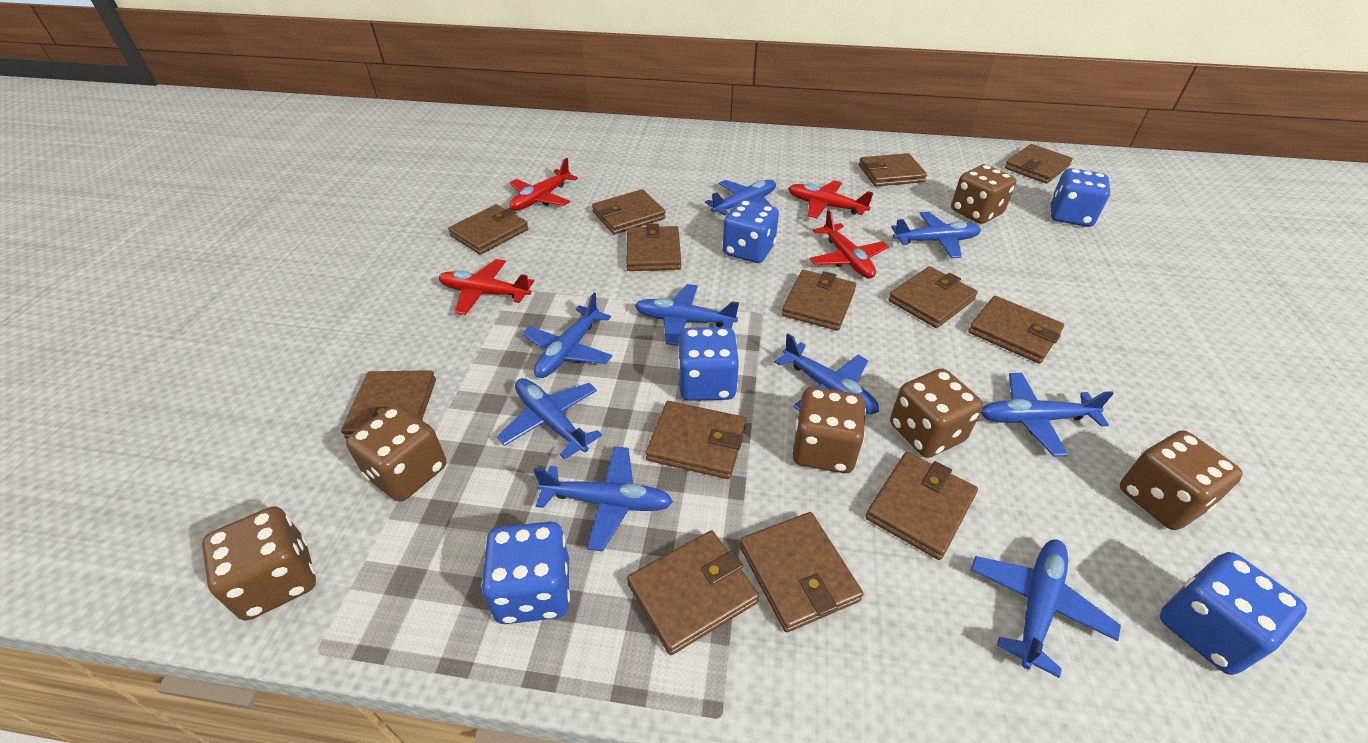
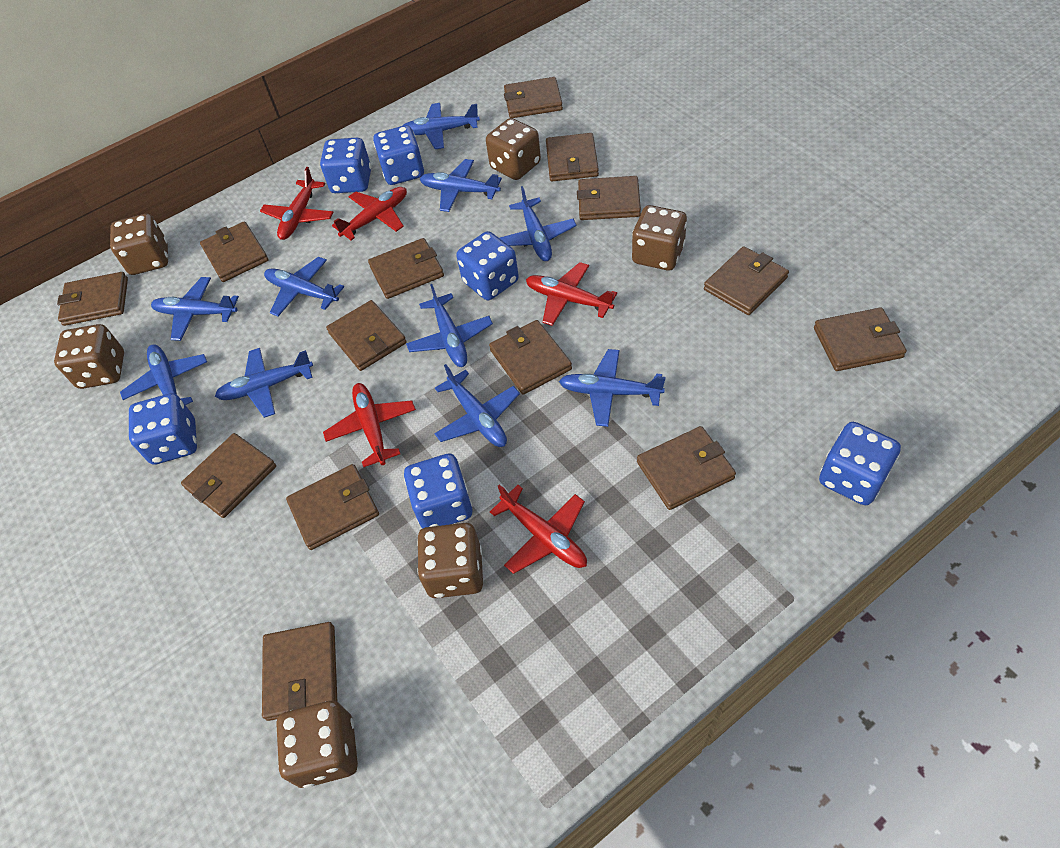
blue dice: [481,522,570,624] [678,327,739,401] [723,200,779,263] [1051,168,1110,227] [1160,552,1307,675] = 5 -> [129,393,197,465] [320,138,371,193] [373,125,424,185] [404,453,472,529] [456,231,519,300] [819,422,901,505] = 6
blue plane: [497,378,602,460] [522,293,612,378] [533,446,673,551] [635,284,739,346] [705,180,776,216] [775,334,879,414] [891,212,981,259] [971,539,1121,678] [981,373,1114,456] = 9 -> [120,345,207,405] [151,277,239,341] [215,348,313,418] [264,257,344,316] [402,103,480,149] [406,284,493,367] [420,159,502,212] [434,364,520,447] [500,186,576,261] [559,349,665,427] = 10
brown wallet: [341,370,436,439] [448,204,529,255] [592,189,666,234] [626,224,681,271] [627,531,759,655] [646,401,746,479] [739,512,863,633] [782,270,856,331] [859,153,927,186] [866,452,978,560] [888,266,978,328] [968,296,1064,363] [1005,144,1073,184] = 13 -> [57,272,128,326] [181,433,276,518] [200,221,269,282] [262,622,337,721] [286,464,379,550] [326,300,407,371] [368,238,444,299] [489,320,572,395] [504,77,563,118] [546,133,599,181] [577,176,641,220] [637,426,736,510] [704,246,789,315] [814,307,907,371] = 14
red plane: [438,259,534,315] [510,158,578,211] [788,180,873,218] [810,210,889,279] = 4 -> [260,167,333,240] [323,383,416,467] [332,187,407,240] [490,484,587,574] [526,262,617,326] = 5

